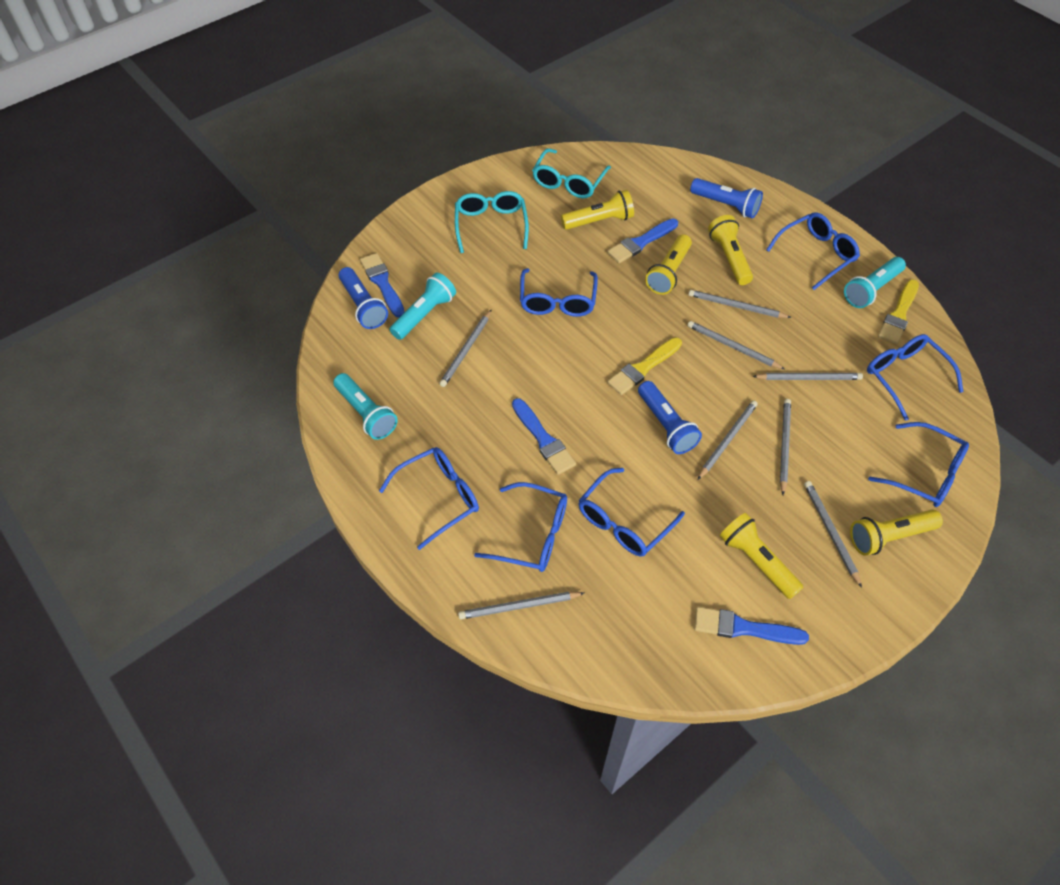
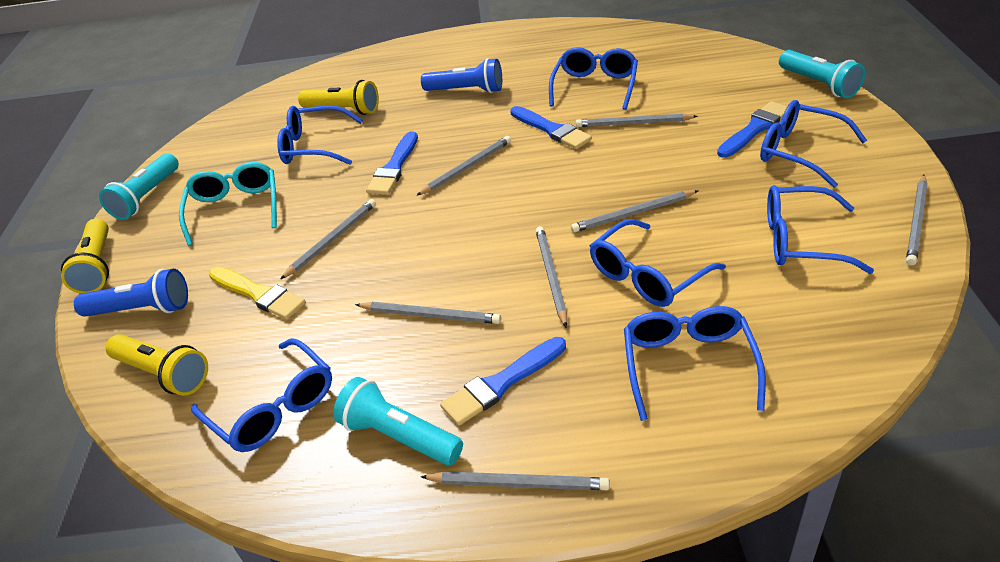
blue flashlight: [339,267,388,329] [638,381,702,454] [690,178,763,218] = 3 -> [74,269,188,317] [421,58,502,93] = 2
turquoise glasses: [455,191,529,253] [532,148,611,198] = 2 -> [179,162,277,246] = 1
yellow brush: [607,337,682,395] [878,280,919,344] = 2 -> [209,267,306,320] = 1
yellow flashlight: [561,190,634,230] [645,234,692,295] [708,215,753,285] [720,513,804,599] [850,509,943,556] = 5 -> [61,219,109,293] [105,334,208,396] [298,80,379,115] = 3

